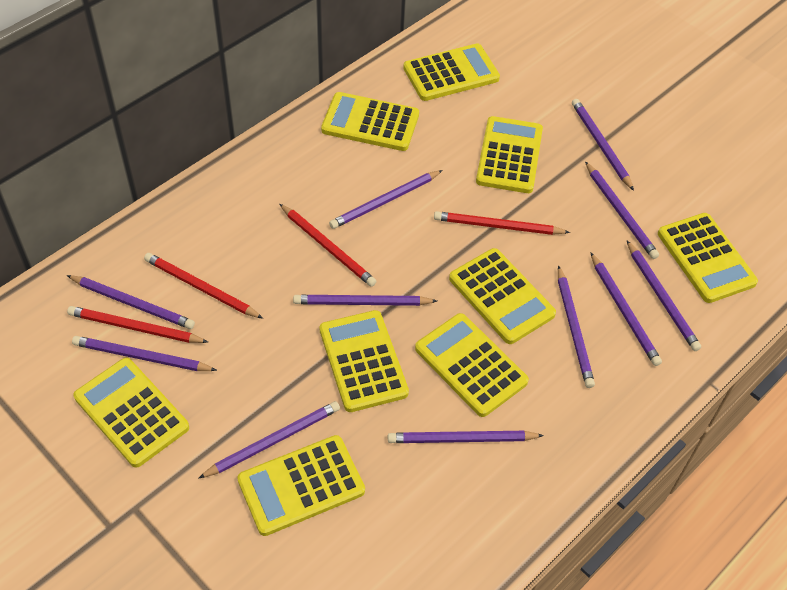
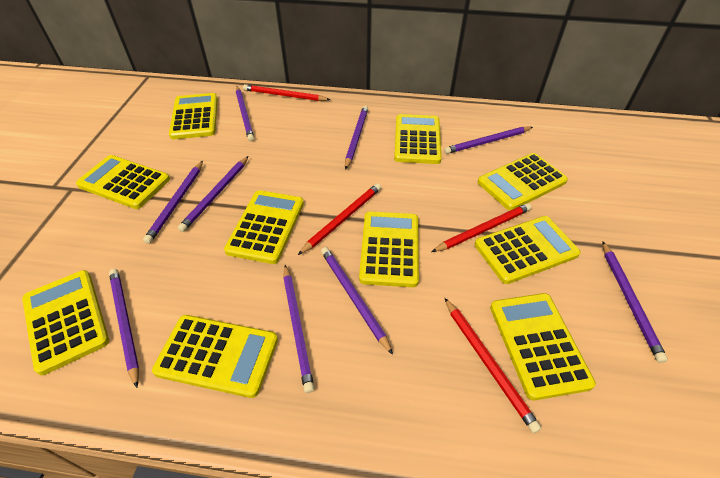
purple pencil: [67,275,195,329] [72,336,217,371] [198,401,340,479] [293,295,437,306] [329,170,443,229] [388,431,544,443] [558,265,595,388] [572,99,634,191] [585,161,659,259] [591,253,662,366] [627,241,701,351] = 11 -> [109,269,139,388] [143,161,203,244] [178,156,248,232] [236,87,254,141] [283,265,314,393] [321,247,393,355] [345,106,368,170] [444,127,533,154] [603,242,668,363] = 9
yellow calculator: [73,358,189,468] [237,435,365,536] [319,310,409,412] [321,92,419,151] [403,44,500,101] [415,313,529,417] [449,248,556,344] [476,116,543,193] [658,213,758,303] = 9 -> [22,270,109,375] [76,155,170,209] [152,315,278,398] [169,93,218,139] [224,190,304,264] [359,212,419,287] [394,114,442,164] [475,216,581,284] [478,153,568,210] [490,293,596,400] = 10

